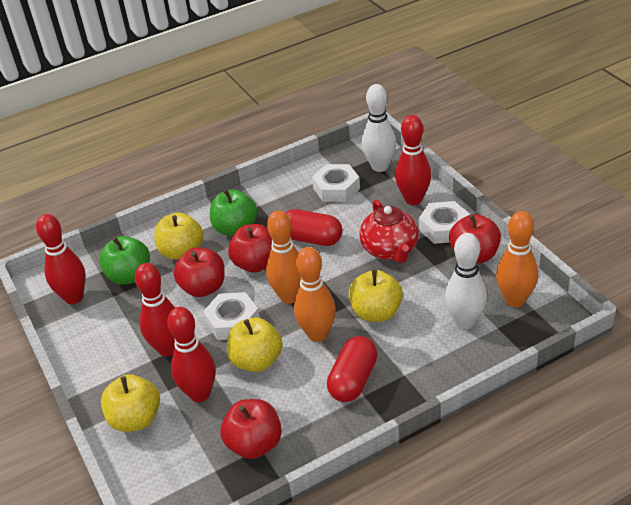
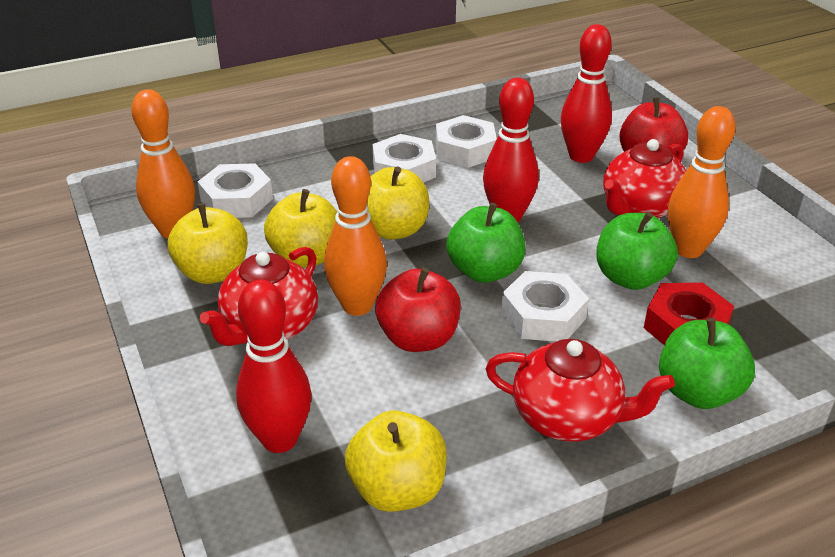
green apple: [99,236,150,284] [210,189,257,236] = 2 -> [446,203,525,283] [596,212,678,290] [659,318,755,409] = 3
red apple: [173,247,225,297] [220,399,282,459] [228,224,272,273] [449,214,501,263] = 4 -> [375,268,461,352] [619,97,688,157] = 2
red bowling pin: [36,214,86,304] [135,263,175,356] [167,307,216,402] [395,115,431,205] = 4 -> [236,280,311,453] [483,78,539,222] [561,24,612,163] = 3
red capsule: [286,209,343,246] [327,336,378,402] = 2 -> none = 0
red nut: none = 0 -> [644,283,734,345] = 1
red teapot: [359,199,419,263] = 1 -> [200,247,318,346] [485,339,675,442] [603,139,686,218] = 3
white bowling pin: [362,84,396,172] [445,233,487,329] = 2 -> none = 0
white nut: [203,292,260,340] [312,164,360,202] [419,201,470,244] = 3 -> [198,163,273,218] [373,134,436,183] [436,115,497,168] [501,271,589,342] = 4

